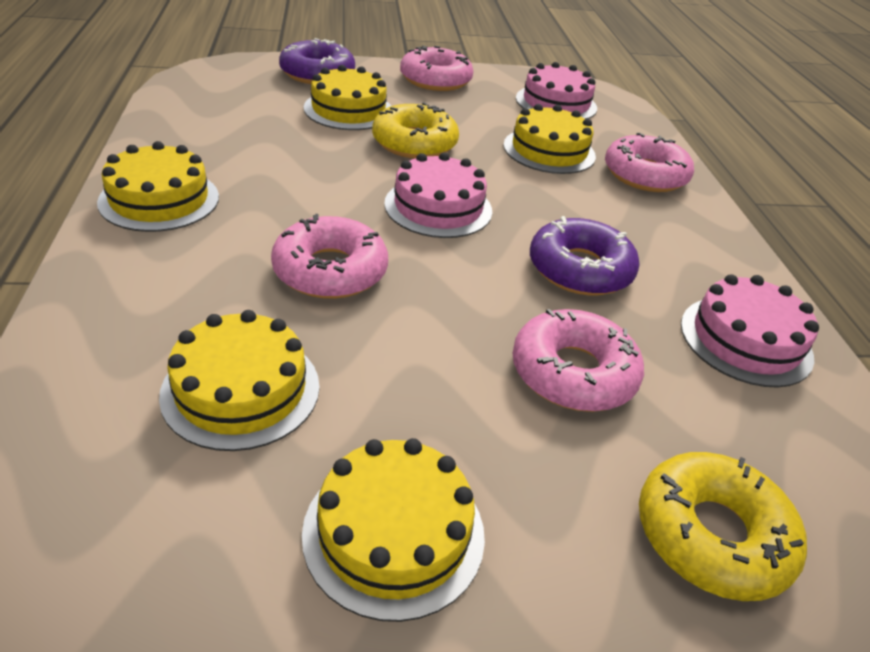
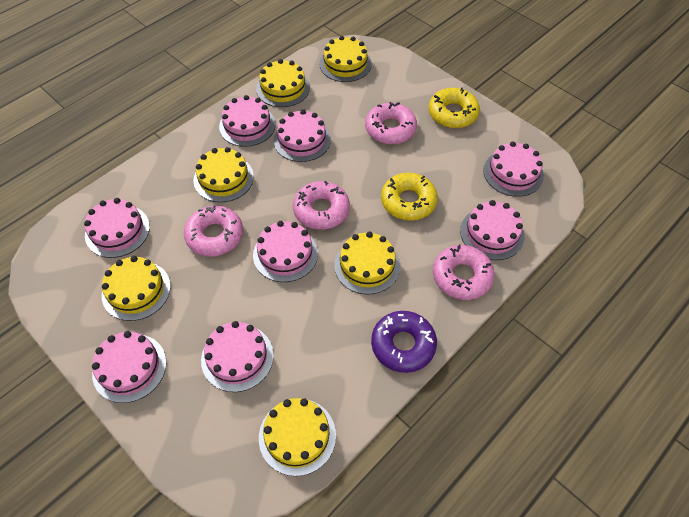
pink cake: [384,153,492,238] [516,62,597,119] [681,274,819,388] = 3 -> [84,198,150,258] [92,331,167,403] [201,321,274,392] [219,95,276,147] [253,221,318,282] [273,109,331,162] [460,200,525,260] [483,141,544,197] = 8
purple donut: [279,38,355,84] [530,216,640,295] = 2 -> [371,311,437,373] = 1
yellow cake: [97,141,219,232] [159,310,319,451] [302,438,485,622] [304,65,391,130] [503,104,596,174] = 5 -> [102,256,171,321] [193,147,254,202] [256,59,310,107] [259,398,336,476] [320,36,372,82] [334,231,400,294] = 6

